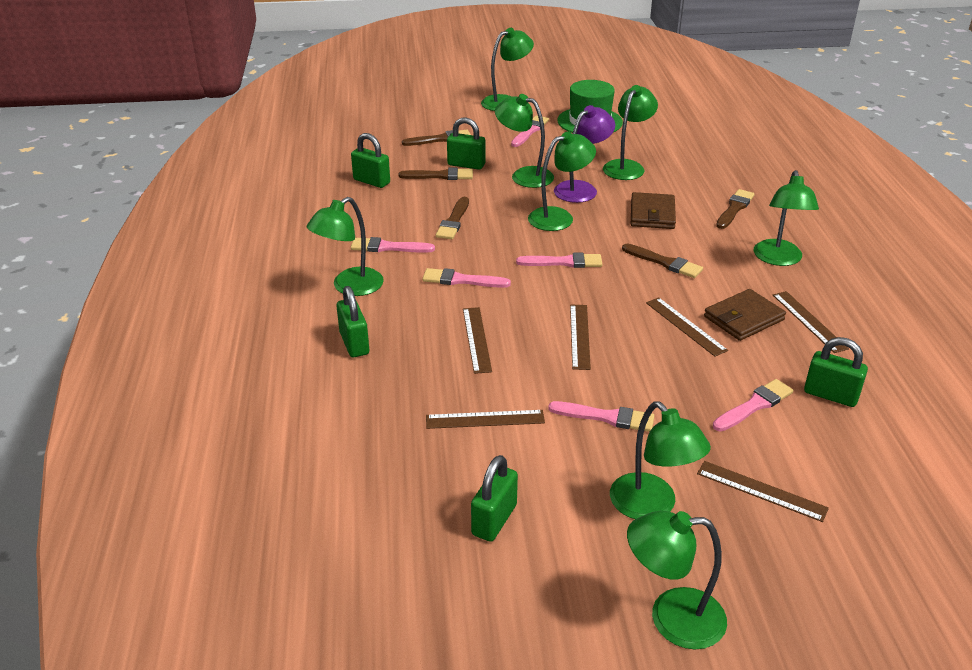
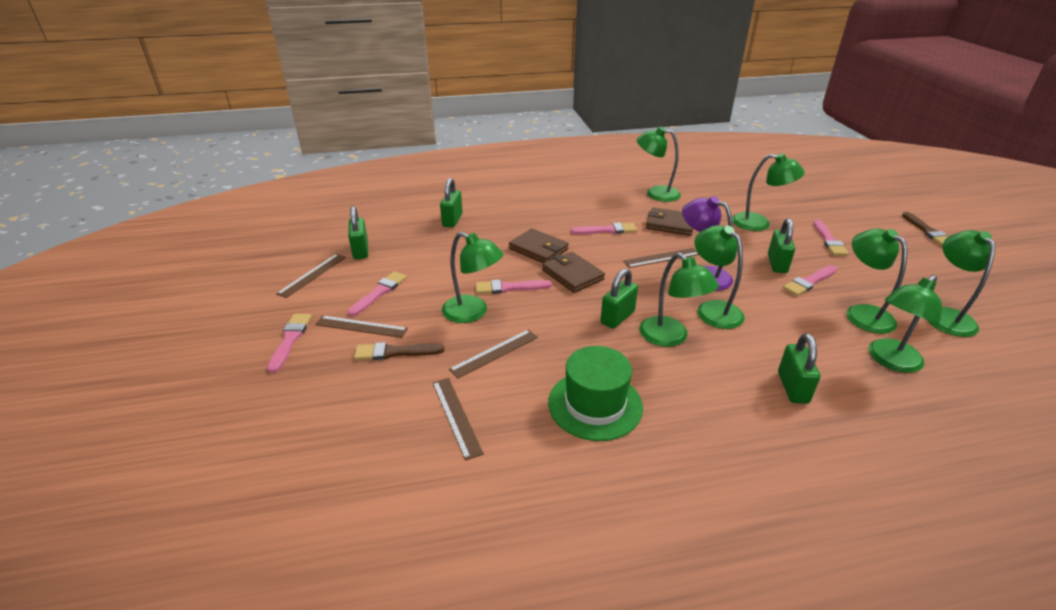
brown brush: [399,168,473,180] [402,130,471,146] [436,197,469,239] [622,243,703,278] [716,189,755,229] = 5 -> [354,342,445,360] [902,212,948,246] = 2
brown ruler: [426,410,545,429] [463,307,492,374] [570,305,591,370] [646,297,728,357] [697,461,829,522] [773,291,849,353] = 6 -> [276,254,346,298] [315,316,408,338] [432,378,484,461] [449,330,538,379] [623,248,699,268] = 5
brown wallet: [631,192,676,229] [704,289,786,341] = 2 -> [509,229,569,263] [542,252,605,293] [646,207,693,236] = 3

